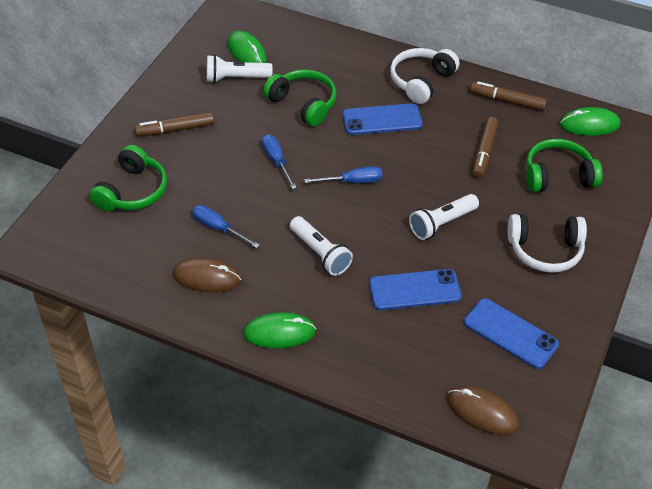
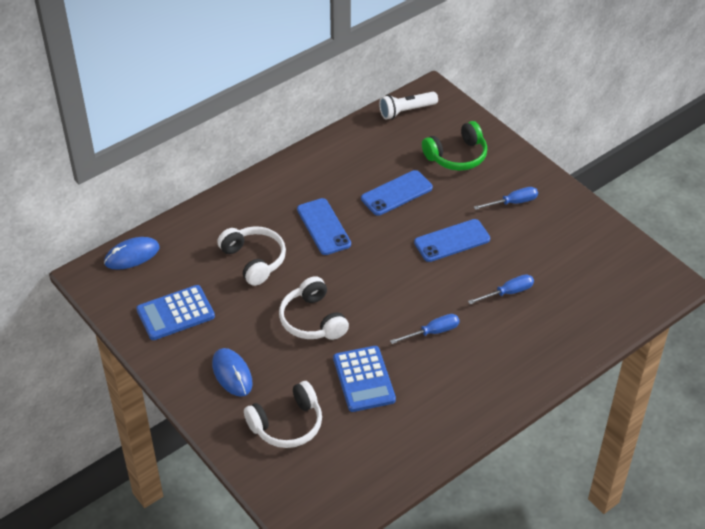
blue calculator: none = 0 -> [136,285,215,340] [333,346,396,412] = 2
blue mouse: none = 0 -> [104,237,160,270] [212,348,253,397] = 2
brown marker: [135,112,214,136] [470,81,547,111] [472,117,498,178] = 3 -> none = 0
brown mouse: [173,257,241,292] [447,386,519,435] = 2 -> none = 0
green headphones: [89,145,167,211] [263,69,337,127] [526,139,603,192] = 3 -> [422,121,487,171] = 1
green mouse: [228,31,267,63] [243,312,316,348] [560,107,620,136] = 3 -> none = 0
white flashlight: [207,55,272,83] [290,216,353,276] [409,194,479,240] = 3 -> [379,92,438,119] = 1
white headphones: [390,48,459,104] [508,214,587,273] = 2 -> [217,226,286,286] [244,381,322,448] [279,276,349,340] = 3

